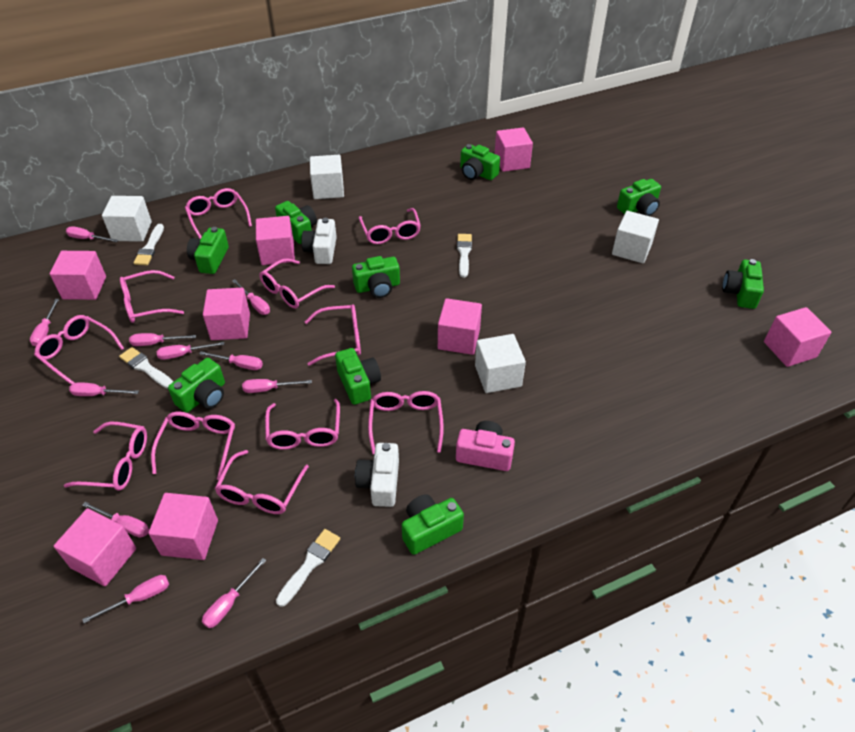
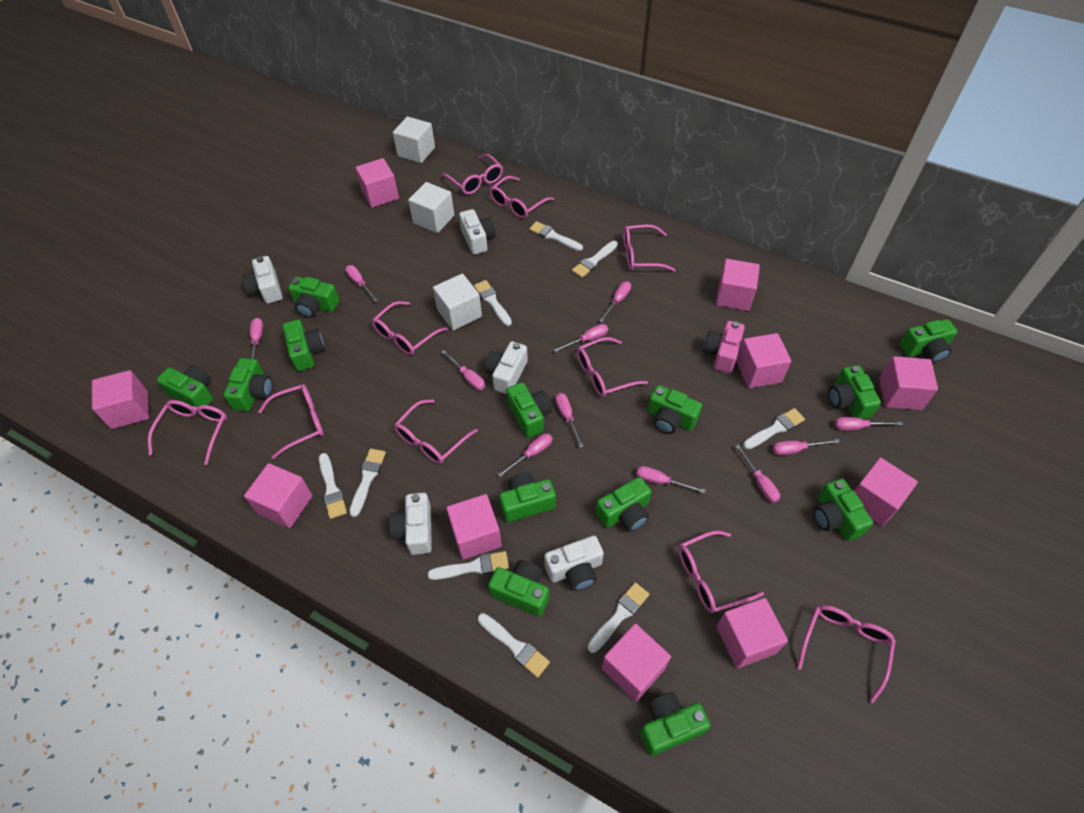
green camera: [168,358,225,413] [187,227,229,274] [275,201,317,244] [335,348,381,405] [352,256,400,298] [402,494,464,555] [460,144,500,180] [617,179,661,216] [722,259,764,309] = 9 -> [157,365,213,407] [224,358,273,411] [282,320,325,371] [288,277,339,318] [488,560,549,617] [499,472,556,523] [506,382,552,438] [596,477,651,532] [640,692,710,756] [648,385,702,434] [813,479,873,541] [829,365,881,419] [899,319,958,363] = 13
pink cube: [49,251,106,300] [54,508,136,586] [148,493,218,560] [203,288,250,340] [256,216,295,265] [438,298,482,355] [495,127,533,172] [764,307,831,367] = 8 -> [92,370,149,429] [244,463,313,528] [355,158,399,208] [446,494,502,560] [602,623,671,702] [716,259,760,311] [716,598,788,668] [736,333,791,388] [854,458,918,526] [879,356,938,410] = 10
pink glasses: [34,315,124,385] [64,422,147,491] [120,270,184,323] [151,412,235,480] [185,188,252,239] [215,450,309,514] [259,258,335,309] [265,399,340,450] [305,304,361,366] [359,208,421,244] [368,391,444,454] = 11 -> [148,400,227,465] [258,384,324,459] [371,301,448,355] [394,399,478,464] [441,154,503,195] [489,176,554,219] [577,337,648,397] [623,225,675,272] [678,531,764,613] [797,605,896,703] = 10
white brush: [119,347,173,389] [134,224,164,265] [276,529,340,607] [457,234,472,278] = 4 -> [319,453,347,519] [349,449,386,517] [427,551,509,580] [474,280,512,326] [477,613,550,678] [529,221,583,251] [572,241,618,278] [587,582,649,653] [743,408,805,450] = 9
white camera: [302,218,337,264] [355,443,399,507] = 2 -> [242,256,283,304] [389,493,432,555] [459,209,496,255] [484,341,528,394] [544,536,604,591] = 5
white cube: [102,196,152,242] [310,155,344,199] [475,334,526,393] [612,211,659,263] = 4 -> [393,116,435,163] [408,182,454,233] [433,274,482,330] = 3

